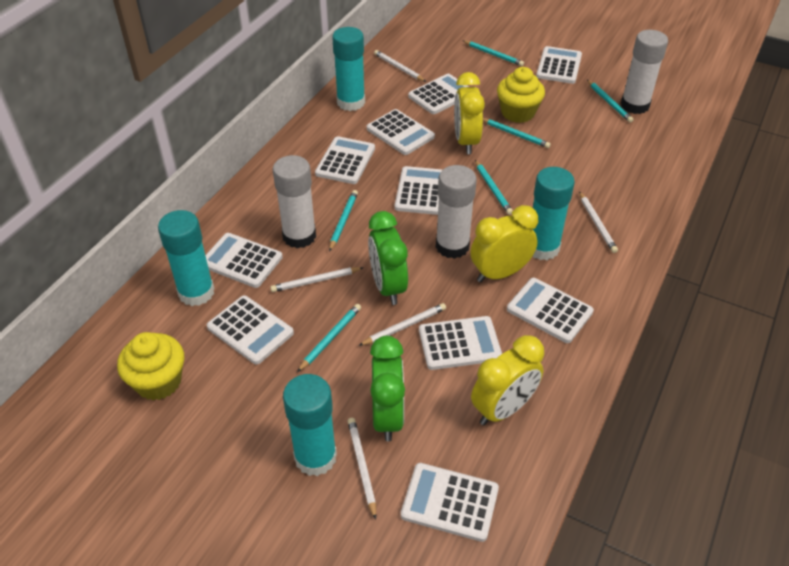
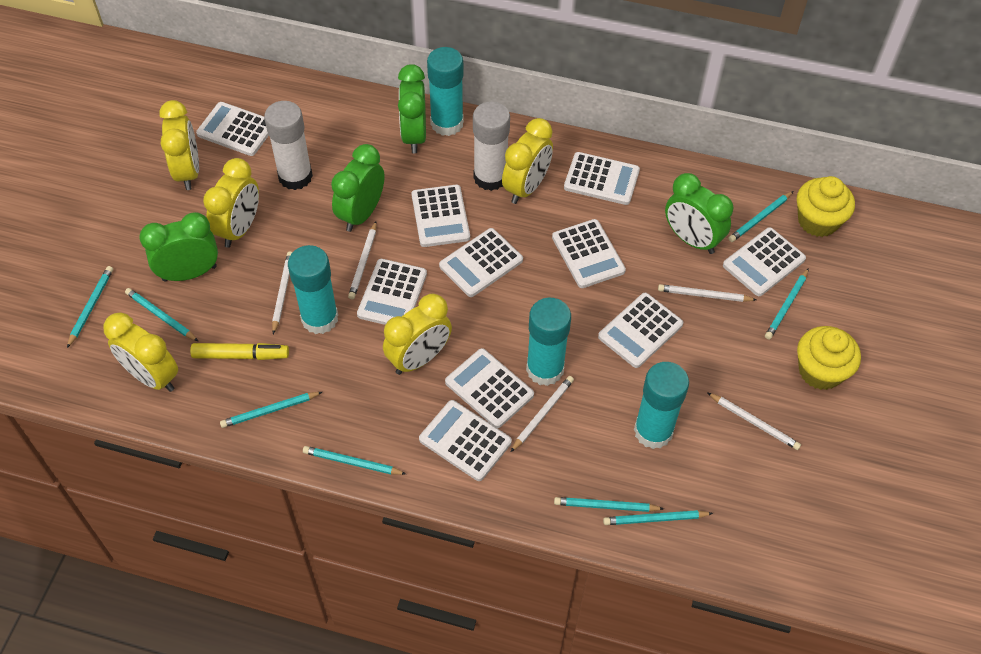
green clock: [368,211,408,305] [370,336,405,441] = 2 -> [140,212,218,282] [331,144,384,232] [398,64,426,153] [665,173,733,254] = 4
turquoise pencil: [297,304,361,372] [329,190,358,252] [462,40,524,66] [475,160,513,215] [483,118,551,148] [587,80,633,123] = 6 -> [67,266,113,348] [125,288,198,341] [220,392,322,428] [303,446,406,475] [554,497,664,512] [603,510,713,525] [728,191,793,242] [765,268,809,340] = 8
white glue stick: [273,155,316,248] [436,165,477,259] [620,30,668,114] = 3 -> [264,101,313,190] [473,102,510,191] = 2
yellow clock: [454,72,485,154] [470,205,538,282] [471,335,544,425] = 3 -> [104,313,178,392] [159,100,199,190] [203,158,259,248] [383,294,452,375] [502,118,553,204] = 5
yellow marker: none = 0 -> [190,343,289,360] = 1

